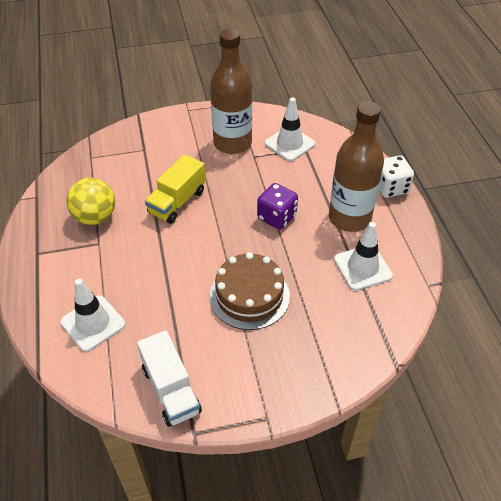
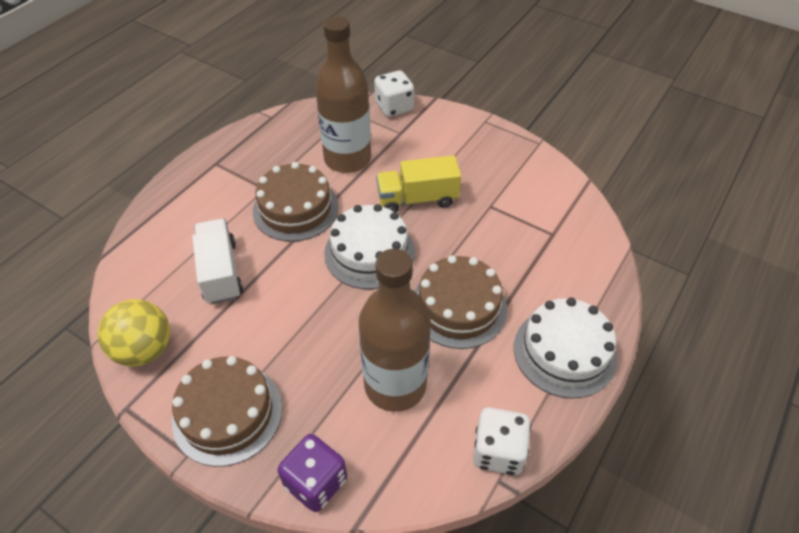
brown cake: [210,252,290,330] = 1 -> [172,356,282,467] [253,162,339,242] [414,255,507,349] = 3
white cake: none = 0 -> [324,204,415,289] [514,298,617,398] = 2
white dice: [379,156,414,198] = 1 -> [374,70,414,117] [473,407,531,475] = 2
white traffic cone: [60,278,125,352] [264,97,315,161] [334,222,393,291] = 3 -> none = 0

